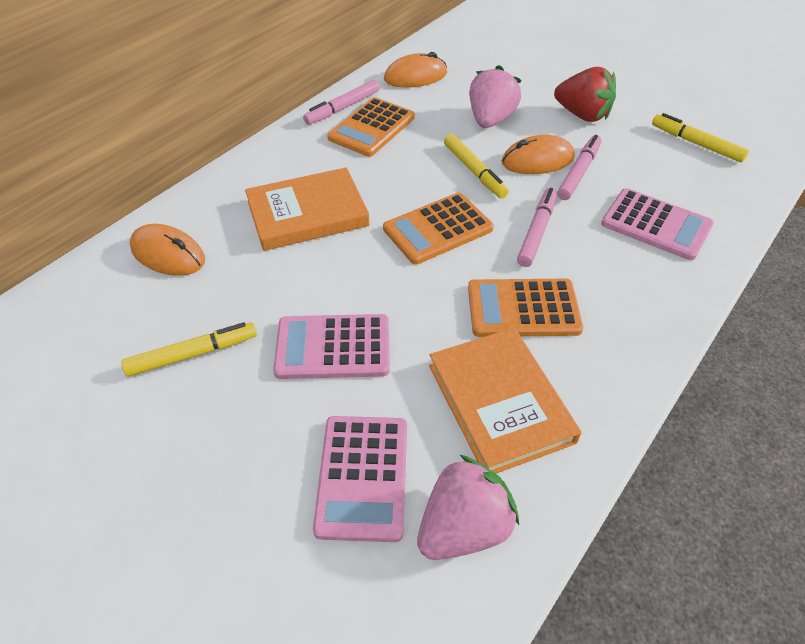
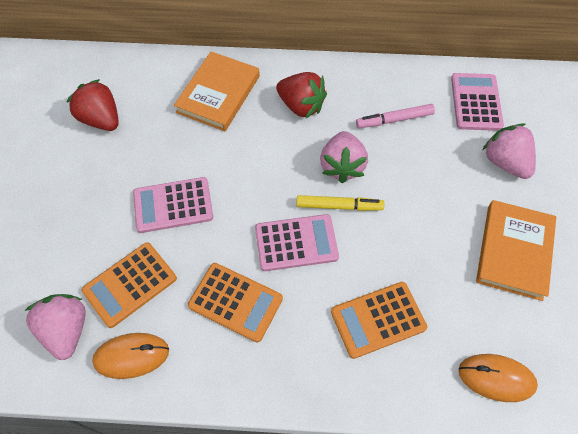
orange mouse: [129,224,205,276] [384,52,447,88] [501,135,575,174] = 3 -> [92,333,169,379] [458,354,538,402] = 2
pink marker: [303,80,380,125] [517,188,557,267] [557,135,602,200] = 3 -> [356,104,435,128] = 1
pink strawberry: [417,455,519,560] [469,65,521,128] = 2 -> [24,294,86,360] [320,131,368,183] [482,124,536,179] = 3
red strawberry: [554,67,616,122] = 1 -> [67,79,119,131] [276,72,327,118] = 2
yellow marker: [121,322,257,377] [444,134,509,199] [652,113,749,163] = 3 -> [296,195,384,211] = 1

